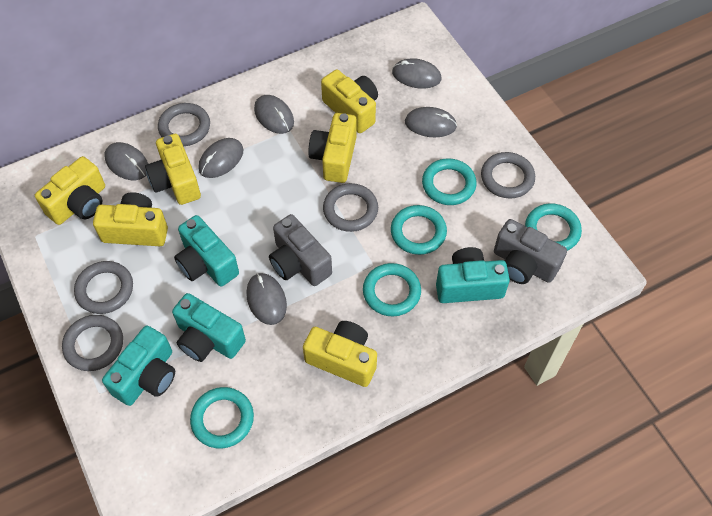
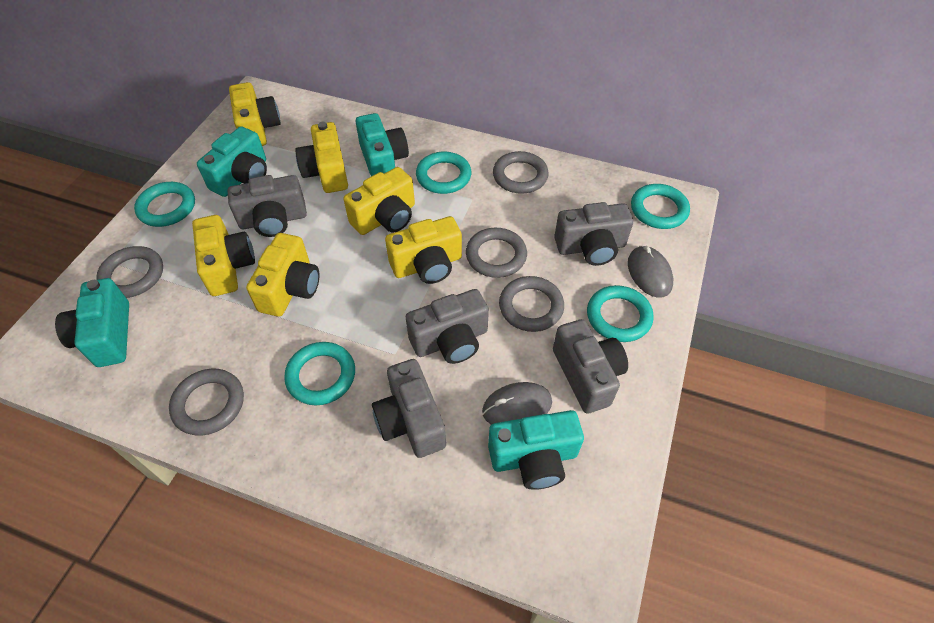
grey camera: [269,214,332,286] [494,219,567,284] = 2 -> [228,175,307,237] [372,359,446,458] [406,289,489,364] [553,319,628,414] [554,202,633,266] = 5
grey mouse: [105,142,148,180] [199,138,244,178] [246,273,287,325] [254,95,294,134] [392,58,441,89] [405,107,457,137] = 6 -> [482,382,552,425] [628,246,673,298] = 2

